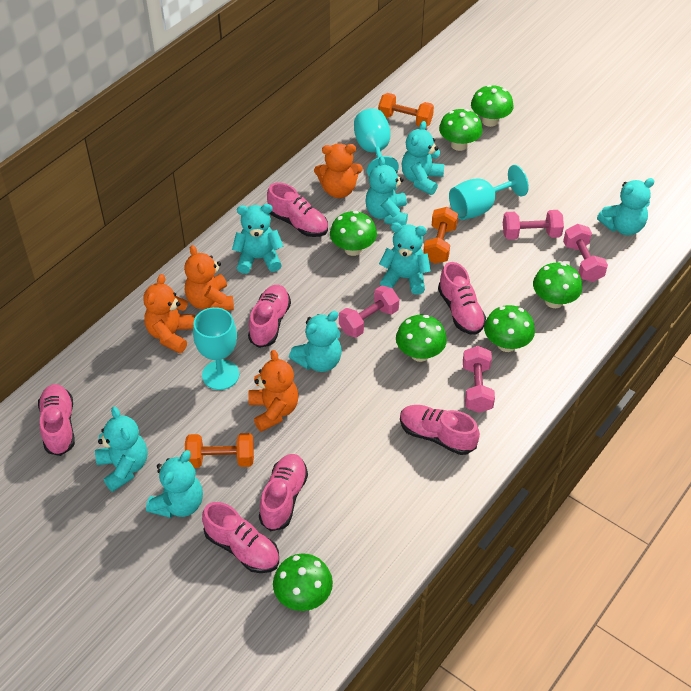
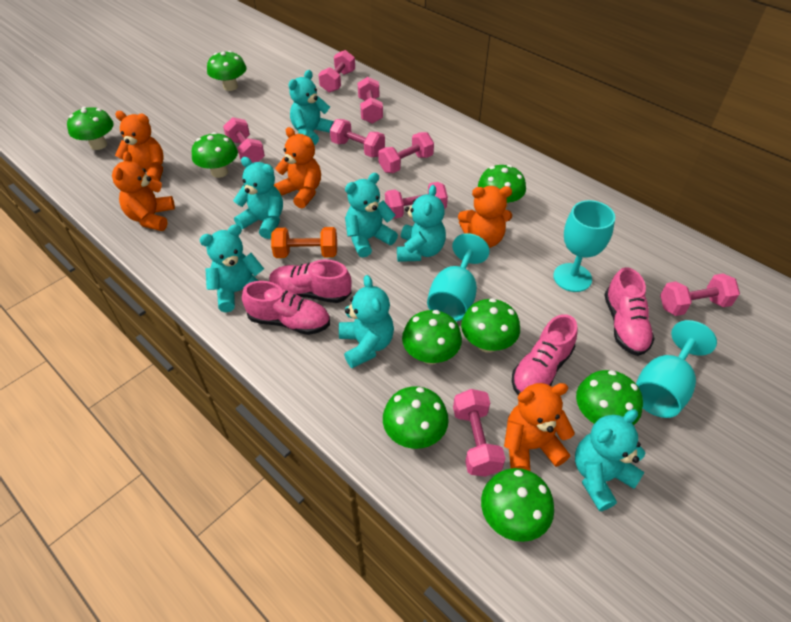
green mushroom: [273,553,333,611] [330,211,377,256] [396,315,447,362] [439,109,483,151] [471,85,513,127] [484,305,535,352] [533,262,582,308] = 7 -> [67,107,114,150] [192,132,238,178] [207,51,246,91] [383,386,449,449] [402,310,462,364] [461,298,520,353] [478,165,526,209] [481,468,554,542] [576,370,643,425] = 9
orange dumbbell: [185,433,254,468] [378,93,434,127] [423,207,458,264] = 3 -> [271,227,337,258] = 1
orange teddy bear: [143,274,196,353] [184,245,234,311] [248,350,299,432] [314,143,363,198] = 4 -> [112,151,175,231] [115,111,164,182] [274,127,321,208] [458,186,512,248] [504,383,575,471] = 5
pink dumbbell: [339,285,399,338] [463,346,495,413] [503,210,564,240] [563,224,608,282] = 4 -> [223,117,265,163] [318,50,355,93] [330,119,385,157] [358,77,383,124] [378,132,434,173] [385,182,448,219] [453,389,506,477] [660,273,740,316] = 8
pink shoe: [38,384,75,456] [202,502,279,573] [248,285,291,348] [259,454,308,531] [267,183,328,237] [400,405,480,455] [438,262,486,335] = 7 -> [242,281,330,335] [269,260,352,303] [512,314,578,395] [604,267,655,356] = 4
turquoise teddy bear: [95,407,147,492] [146,450,203,518] [232,204,283,274] [289,311,342,372] [365,156,408,225] [379,222,431,295] [402,121,444,195] [597,178,655,235] = 8 -> [200,224,264,312] [233,157,283,239] [289,70,334,145] [339,275,394,368] [345,173,398,257] [397,185,446,262] [575,410,645,511] = 7

